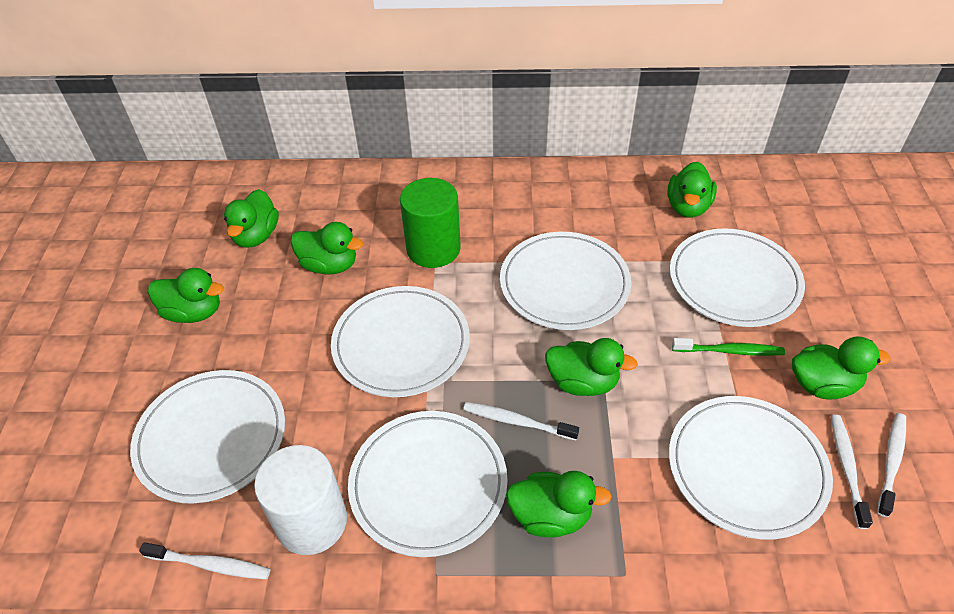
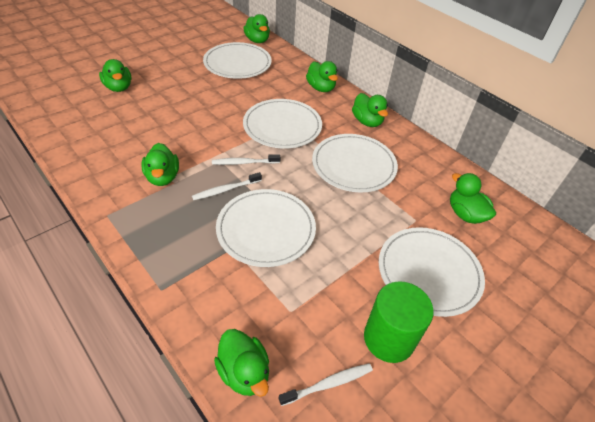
green toothbrush: [672,338,785,356] = 1 -> none = 0
white cylinder: [254,445,347,555] = 1 -> none = 0
white plate: [130,370,285,504] [331,286,470,397] [348,411,508,557] [500,232,631,330] [669,396,833,540] [670,228,805,327] = 6 -> [203,42,272,79] [216,189,316,267] [243,99,322,148] [312,134,398,193] [379,227,485,317] = 5
white toothbrush: [139,542,270,579] [463,402,579,440] [831,415,873,529] [877,413,906,517] = 4 -> [192,172,262,200] [212,154,280,165] [279,363,373,406] = 3

